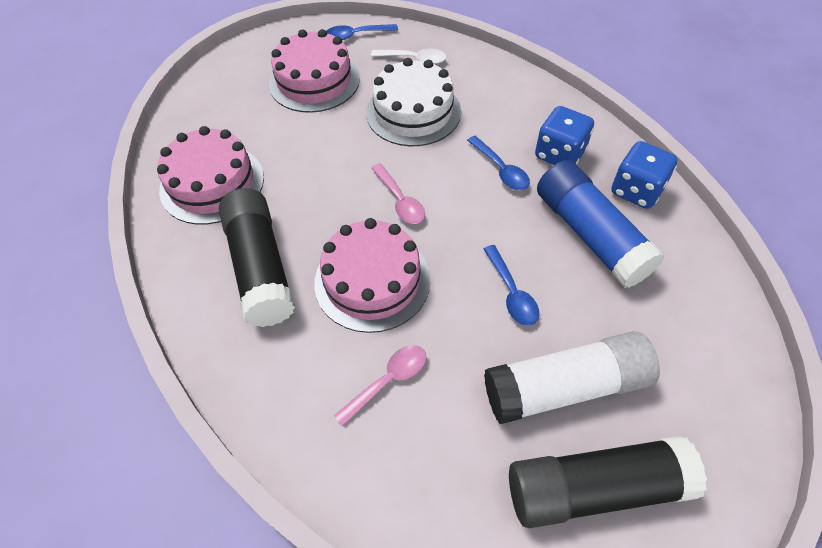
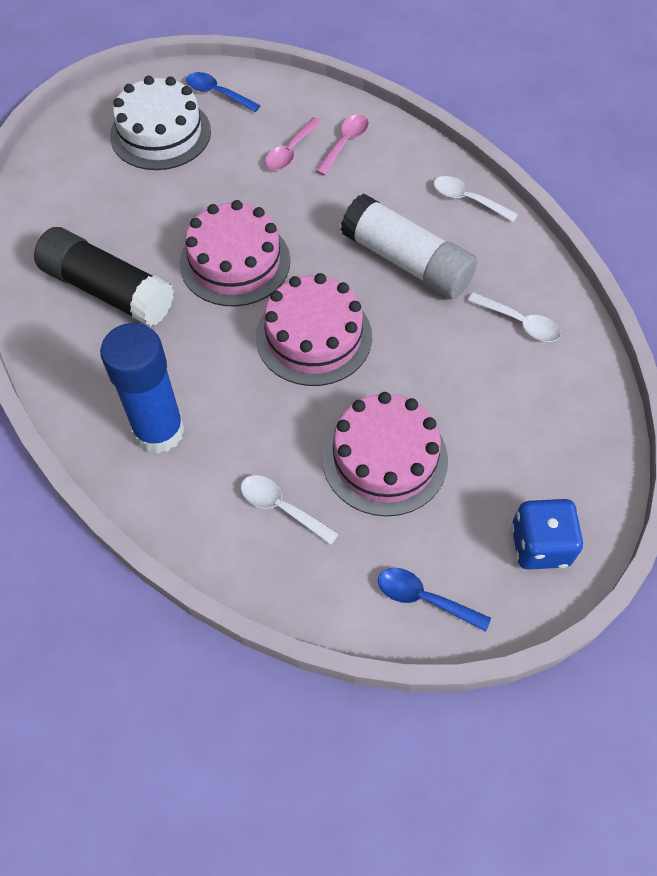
black glue stick: [219,188,295,327] [509,436,707,528] = 2 -> [34,227,174,327] = 1
blue dice: [535,106,594,165] [612,141,677,209] = 2 -> [511,499,583,569] = 1
blue spoon: [326,24,398,40] [467,136,530,190] [484,245,539,326] = 3 -> [186,72,261,112] [378,568,491,632] = 2
white spoon: [371,49,446,64] = 1 -> [241,475,339,545] [434,176,518,222] [468,292,561,342] = 3

